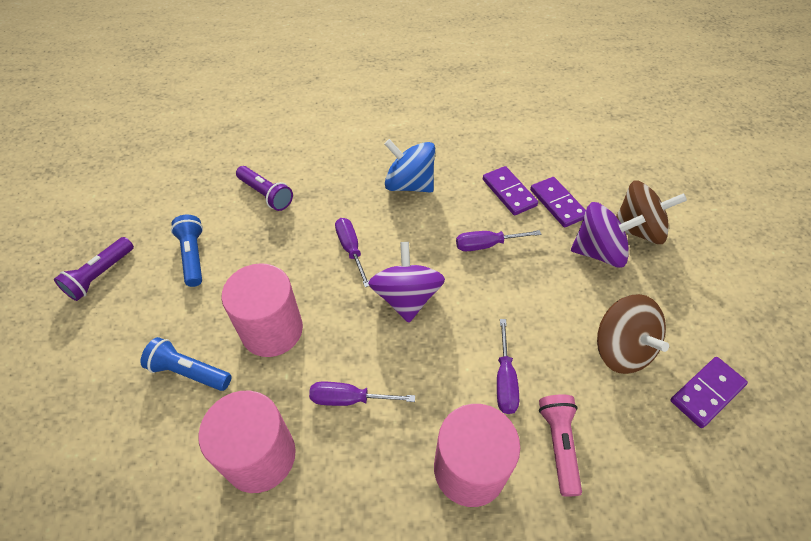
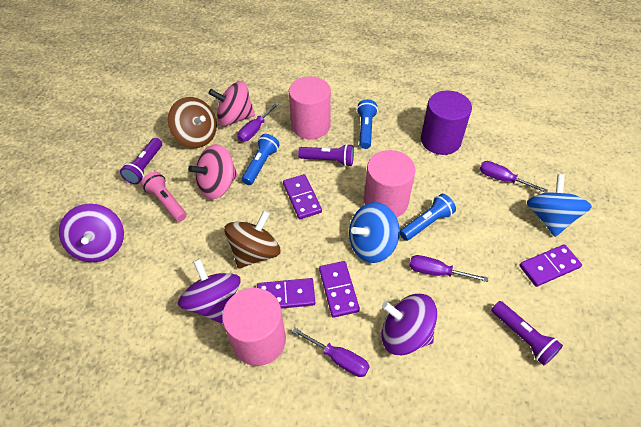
blue flashlight: [140,337,232,391] [171,215,203,287] = 2 -> [242,134,280,185] [357,99,378,149] [400,194,456,241] = 3
blue spinning top: [384,139,435,193] = 1 -> [349,202,400,263] [527,174,592,237] = 2
pink spinning top: none = 0 -> [188,144,238,199] [208,81,255,126] = 2
purple cylinder: none = 0 -> [421,90,472,155] = 1
purple domino: [483,166,538,215] [530,177,586,227] [670,357,748,428] = 3 -> [257,278,315,309] [283,174,322,219] [319,261,360,318] [519,244,582,287] = 4
purple flashlight: [54,237,134,301] [236,166,293,211] = 2 -> [120,138,162,184] [298,144,354,167] [491,301,563,366] = 3
purple spinning top: [368,242,445,323] [571,202,646,268] = 2 -> [59,203,124,262] [178,259,240,324] [381,294,437,355] = 3

